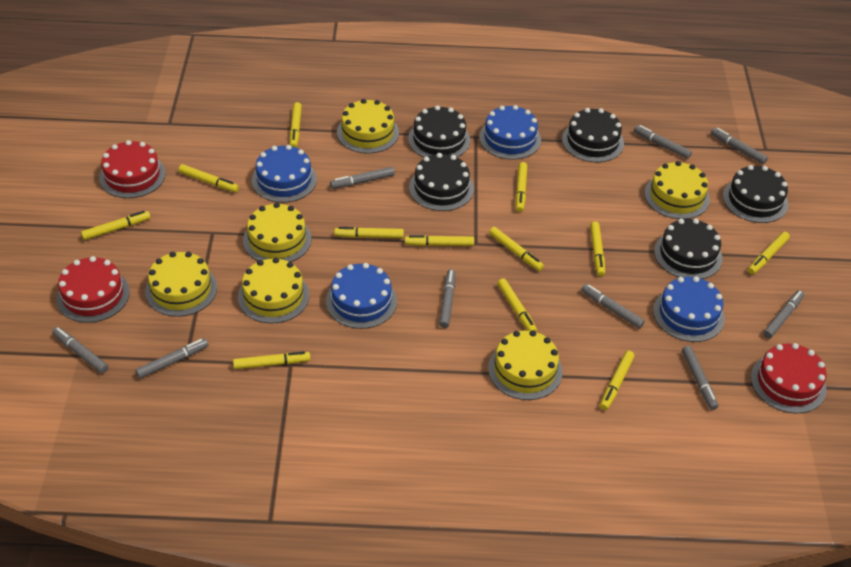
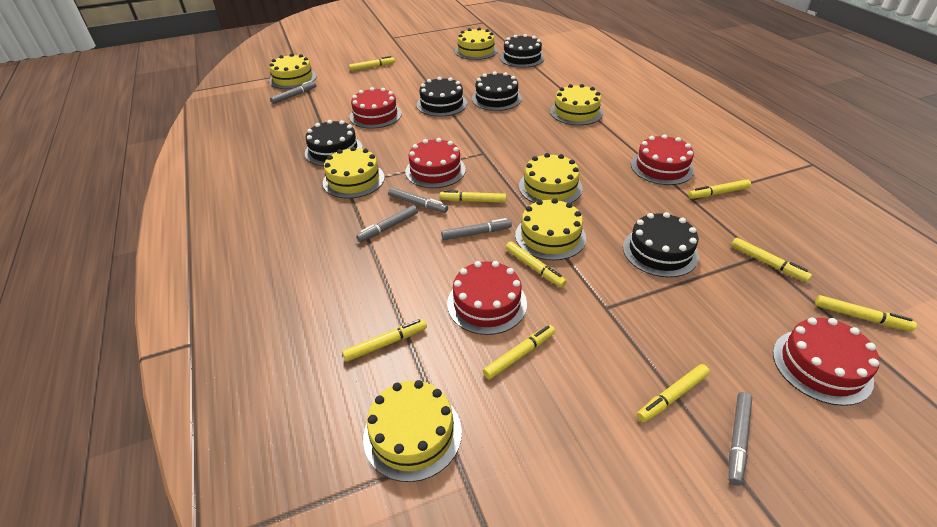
blue cake: [252,145,317,203] [326,263,397,329] [479,105,541,160] [653,276,725,342] = 4 -> none = 0
grey marker: [52,327,108,374] [135,338,208,379] [330,167,395,189] [439,269,456,328] [581,284,645,329] [634,125,692,159] [682,346,718,410] [711,128,768,164] [763,290,804,338] = 9 -> [270,81,317,104] [356,205,418,242] [388,187,448,213] [441,218,512,240] [728,392,752,486] = 5
red cake: [56,256,130,323] [99,140,166,198] [751,343,827,414] = 3 -> [349,87,402,129] [405,138,466,188] [447,261,527,335] [631,134,694,185] [773,318,879,406] = 5
yellow cake: [145,252,217,317] [238,257,309,323] [243,203,311,262] [337,99,399,154] [488,330,562,400] [645,161,710,219] = 6 -> [269,53,317,89] [323,147,385,198] [363,380,462,482] [455,28,498,60] [515,198,586,260] [519,153,582,203] [550,84,603,125] = 7
yellow marker: [81,211,151,240] [179,164,239,192] [233,351,310,369] [290,102,302,148] [334,227,404,238] [405,235,474,246] [489,227,544,271] [497,278,537,332] [516,162,527,212] [590,221,605,276] [600,351,635,410] [748,231,790,274] = 12 -> [342,319,427,362] [349,56,395,71] [439,190,506,203] [483,325,555,380] [505,241,567,288] [637,364,710,422] [688,179,751,199] [731,238,812,282] [815,295,917,331] = 9

